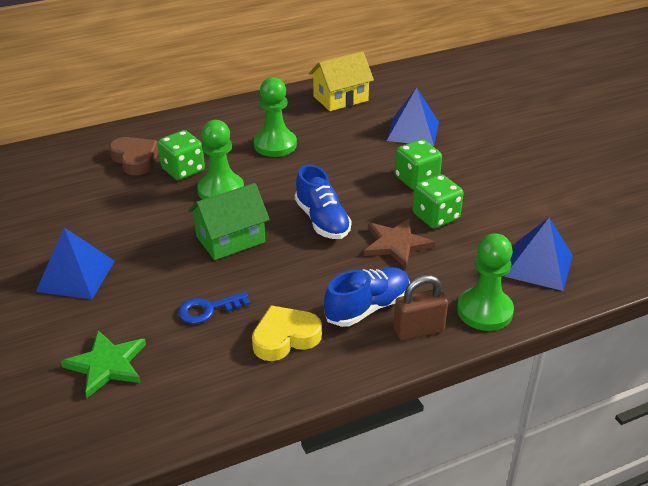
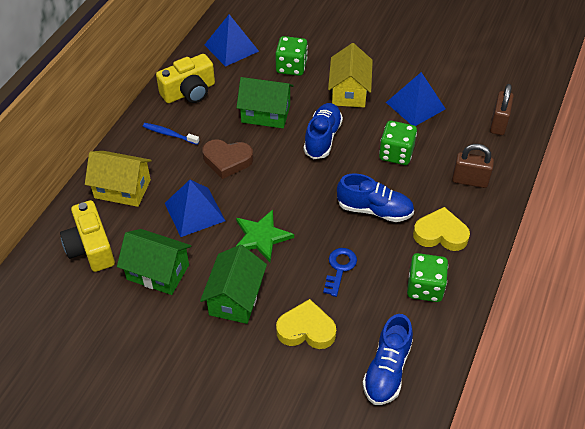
blue shoe: [295,165,352,239] [324,267,410,327] = 2 -> [304,103,343,159] [337,173,414,222] [362,314,413,405] = 3
blue toothbrush: none = 0 -> [143,123,199,145] = 1
brown padlock: [394,275,448,341] = 1 -> [452,144,494,188] [490,84,514,135] = 2
brown star: [364,218,435,268] = 1 -> none = 0
green house: [188,183,270,260] = 1 -> [117,229,191,295] [200,245,267,324] [236,77,294,128] = 3
green pawn: [197,120,244,200] [254,77,297,157] [457,234,514,331] = 3 -> none = 0
yellow camera: none = 0 -> [60,200,115,272] [156,54,215,103] = 2
yellow heart: [252,305,322,361] = 1 -> [276,299,336,349] [413,207,470,251] = 2
yellow house: [309,51,374,111] = 1 -> [85,151,152,207] [328,43,373,107] = 2

